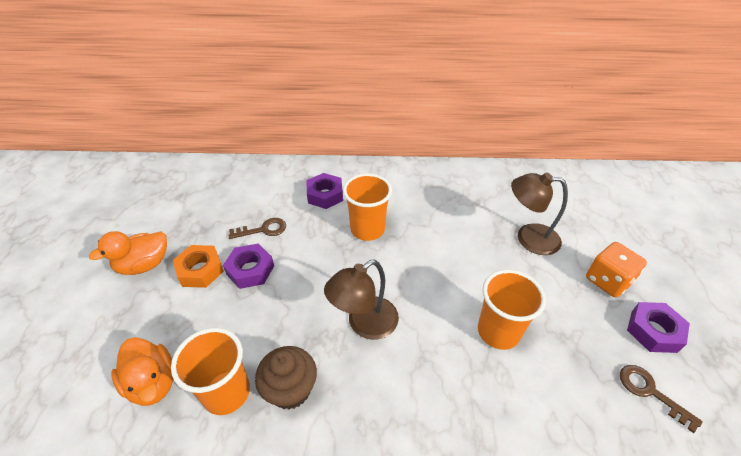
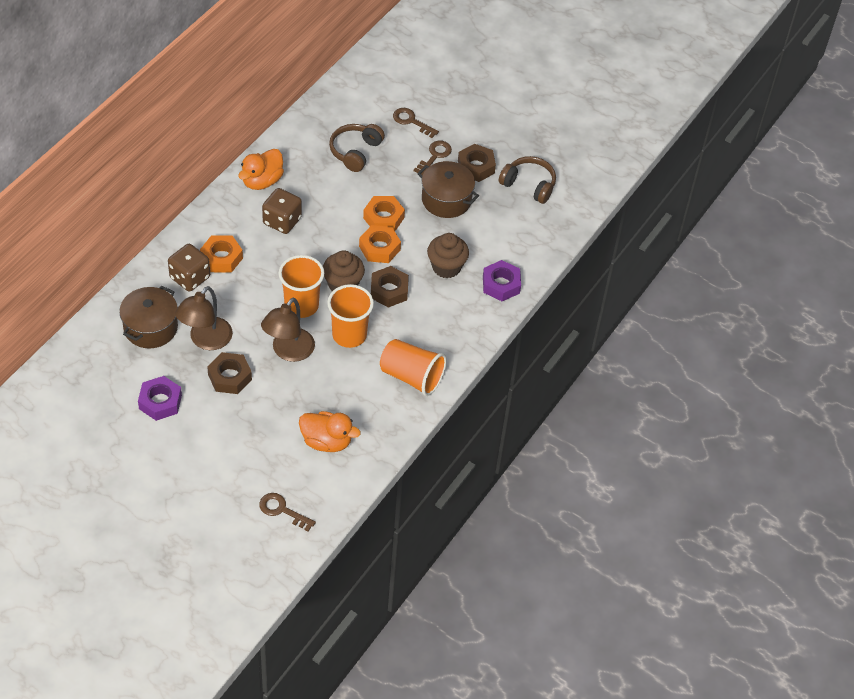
brown cupcake: [255,346,317,410] = 1 -> [323,250,365,291] [427,233,469,278] = 2
brown dice: none = 0 -> [168,244,210,292] [262,188,302,234] = 2
brown headphones: none = 0 -> [329,124,385,172] [499,156,556,204] = 2
brown key: [228,218,286,239] [620,365,703,433] = 2 -> [259,493,316,532] [393,108,439,138] [414,141,452,176] = 3
brown nut: none = 0 -> [207,352,252,394] [371,266,409,308] [458,144,496,182] = 3
brown pot: none = 0 -> [119,286,178,348] [417,161,479,218] = 2
orange dice: [586,242,647,297] = 1 -> none = 0
orange nut: [173,245,224,288] = 1 -> [200,235,243,273] [359,225,401,263] [363,196,405,231] = 3
purple nut: [223,244,274,289] [307,173,343,209] [627,302,690,353] = 3 -> [138,376,182,421] [483,260,521,301] = 2

